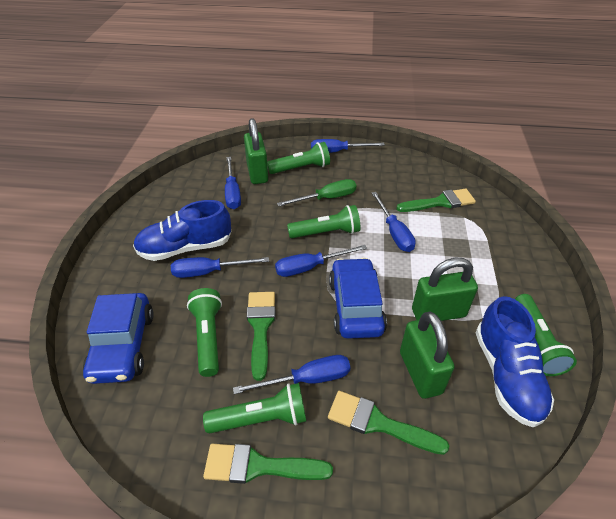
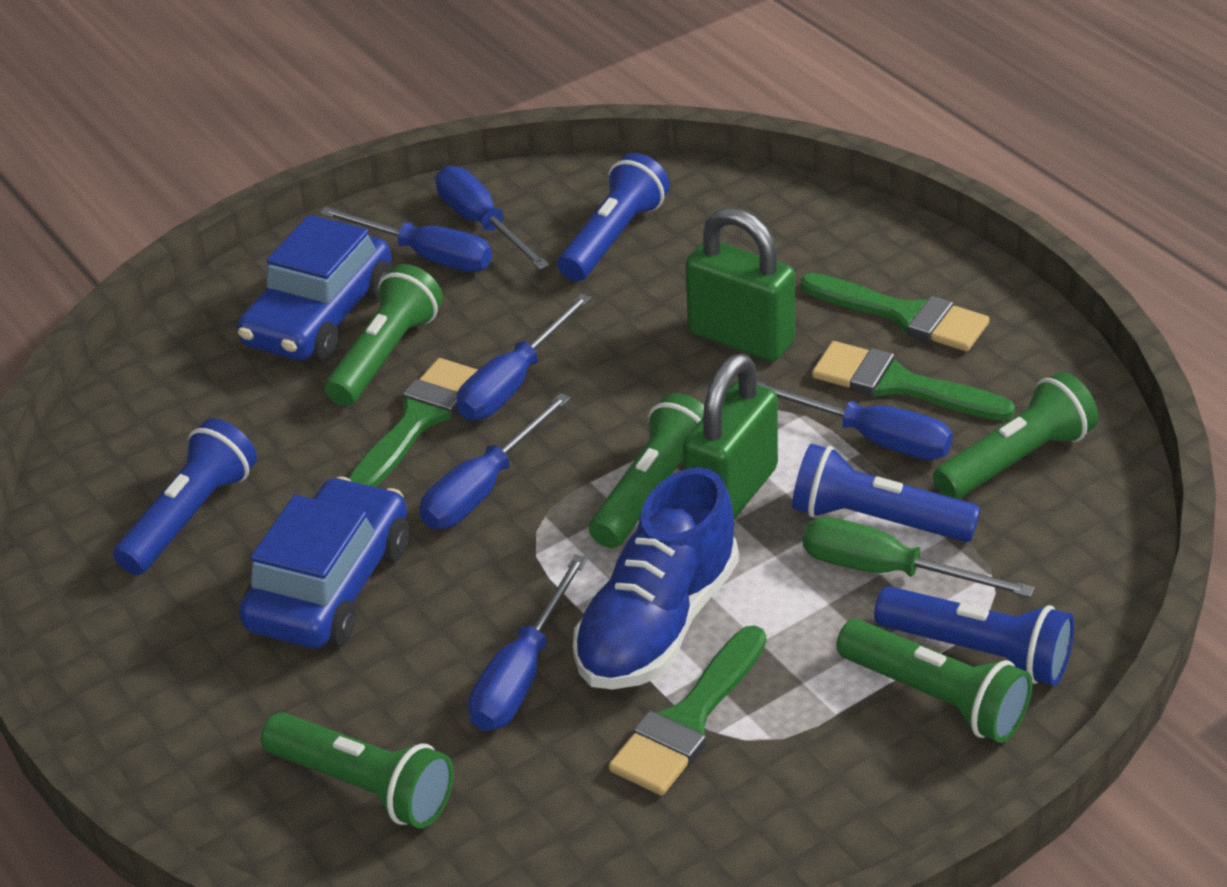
blue flashlight: none = 0 -> [113,418,257,575] [558,153,669,281] [792,444,980,542] [874,586,1074,686] = 4
blue shoe: [133,200,231,261] [475,296,554,428] = 2 -> [573,467,739,690] = 1
green padlock: [244,118,268,184] [400,311,455,399] [412,258,478,321] = 3 -> [683,354,778,520] [685,208,795,362] = 2

